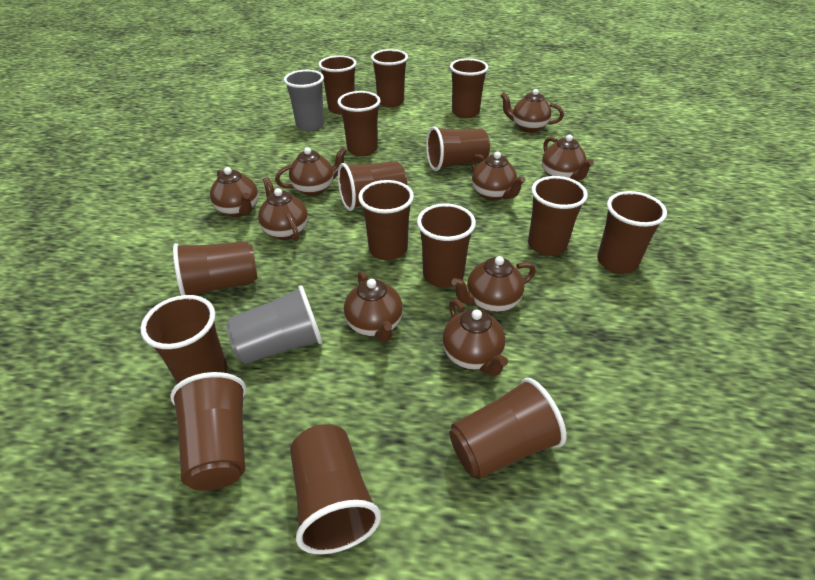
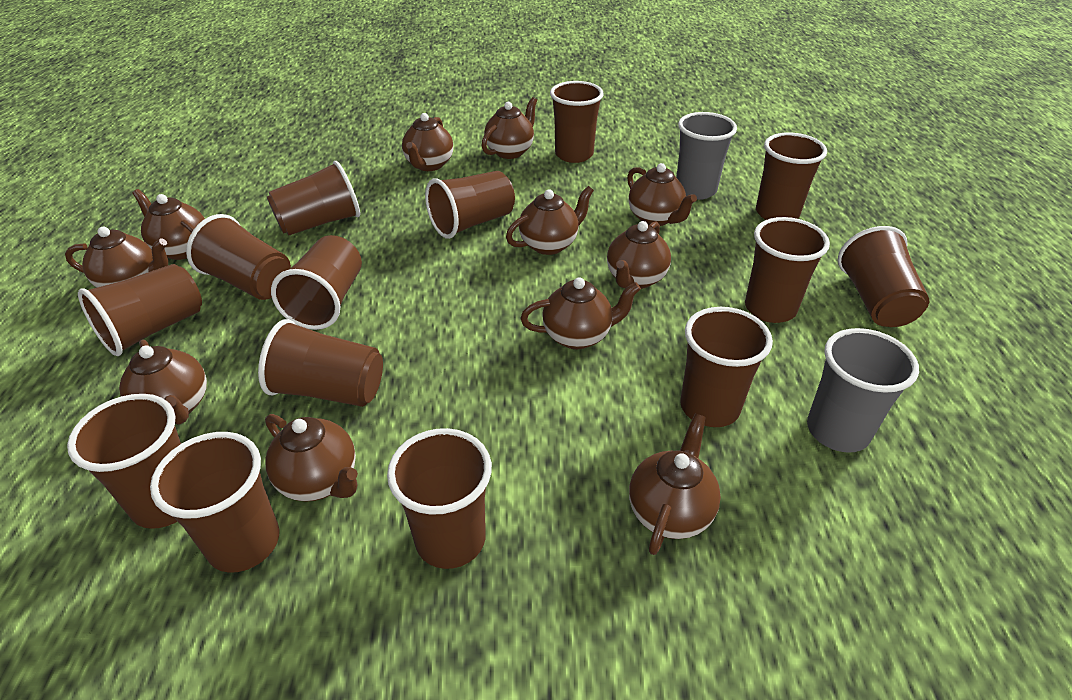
brown cup: [140,295,228,384] [170,372,246,491] [173,241,257,295] [290,424,381,554] [318,55,356,115] [337,91,380,156] [338,161,407,211] [358,180,414,260] [371,49,408,107] [417,204,476,288] [426,126,490,171] [449,378,567,479] [450,58,488,118] [528,176,588,256] [597,191,667,274] = 15 -> [67,394,181,529] [78,264,202,356] [150,432,279,573] [186,214,291,300] [258,319,383,407] [267,161,360,236] [271,235,362,330] [387,428,492,569] [425,171,515,239] [550,81,604,163] [680,307,773,427] [745,217,830,323] [756,132,827,220] [838,226,929,327] = 14
brown teapot: [210,167,258,217] [258,177,308,241] [275,147,347,196] [344,271,403,342] [442,299,508,376] [452,256,536,313] [471,152,525,201] [500,89,564,133] [542,134,594,181] = 9 -> [65,227,168,287] [119,340,207,425] [132,189,205,260] [265,414,358,502] [402,113,453,171] [481,97,537,159] [506,186,594,255] [521,277,641,349] [607,221,671,289] [627,163,697,226] [629,414,721,555] = 11

